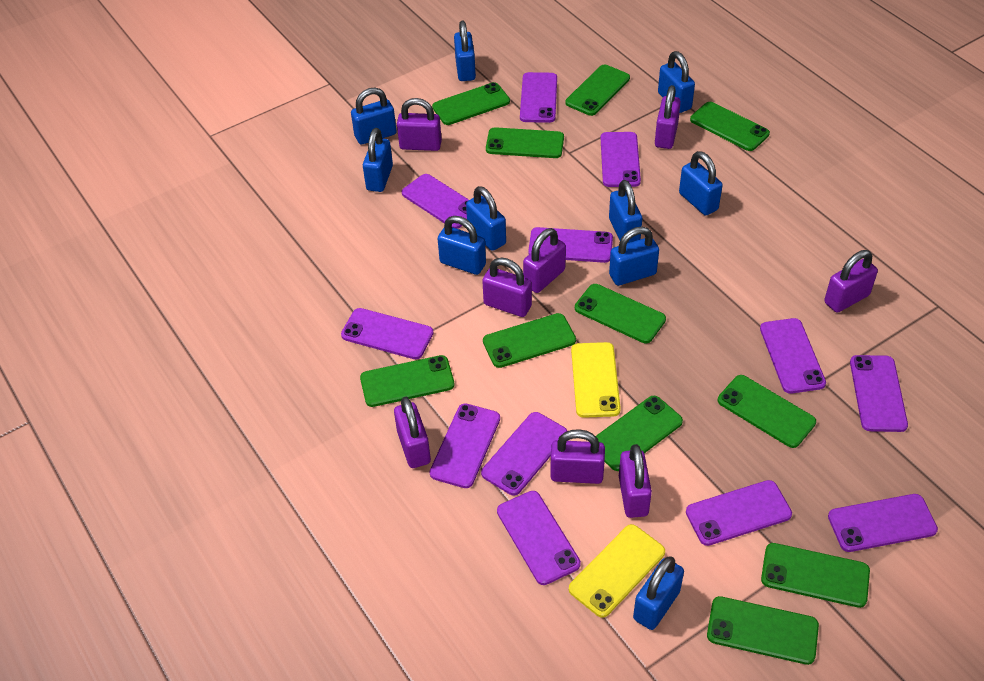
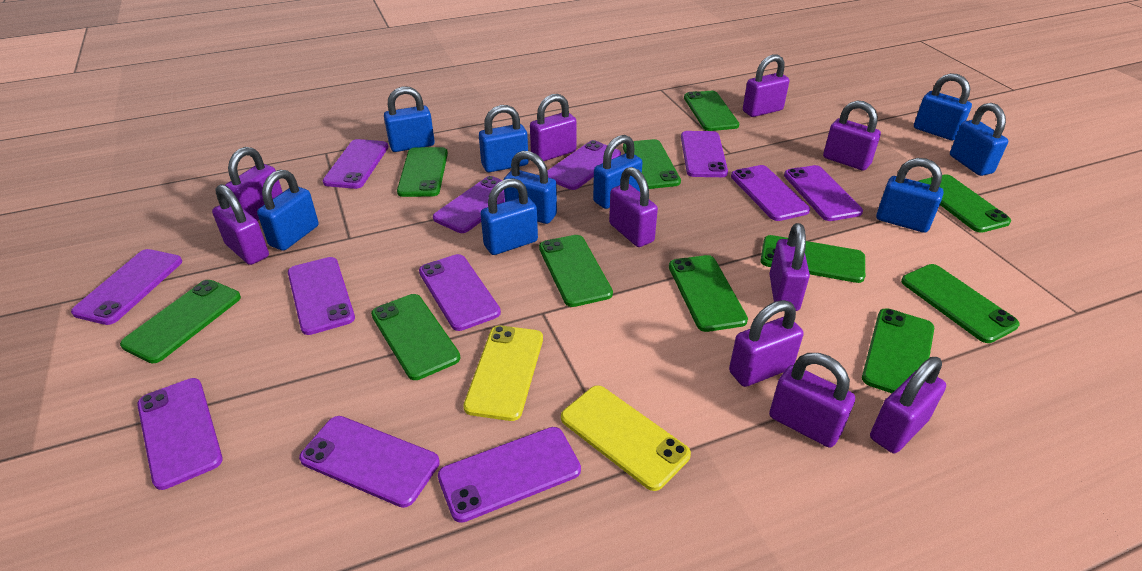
blue padlock: [351,88,397,144] [363,128,393,192] [438,216,486,275] [454,21,476,81] [466,186,506,251] [609,180,642,243] [609,227,659,286] [633,557,684,630] [658,51,695,113] [679,151,723,216] = 10 -> [257,170,319,251] [384,86,435,152] [479,105,529,172] [480,178,538,255] [504,151,557,224] [593,135,643,209] [876,158,944,233] [914,73,972,140] [950,103,1008,176] = 9
purple padlock: [394,397,431,468] [397,98,442,151] [482,258,532,317] [523,228,566,293] [550,429,605,484] [619,444,652,518] [655,85,681,149] [824,250,878,313] = 8 -> [212,184,269,265] [225,147,283,221] [530,94,577,161] [609,167,658,247] [729,300,803,387] [743,54,789,117] [769,223,810,311] [769,353,855,448] [823,101,881,171] [870,357,946,453] = 10

